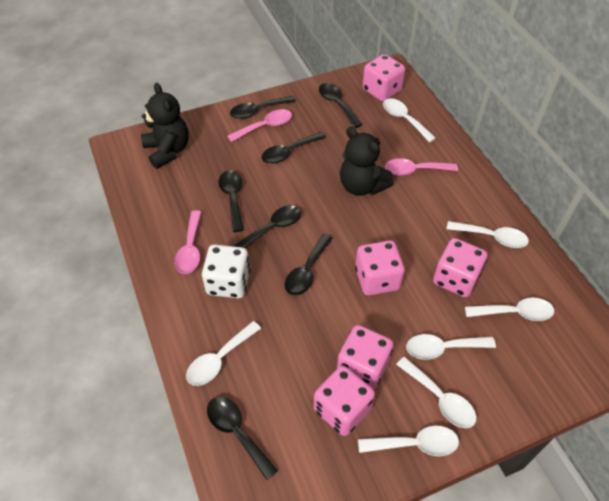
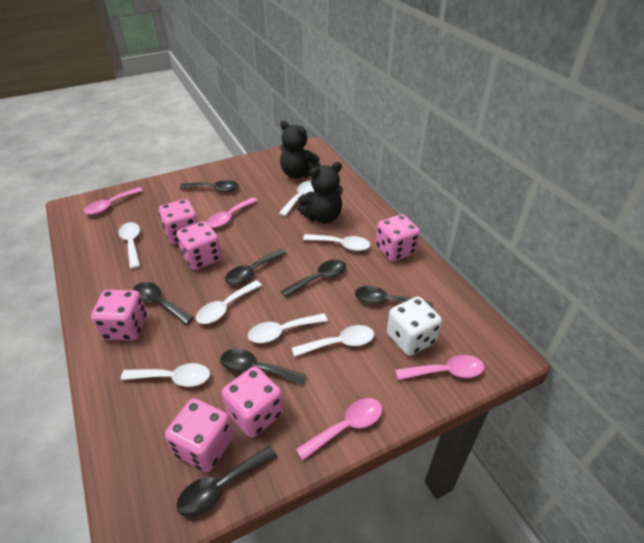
pink dice: [314,366,375,436] [337,325,393,390] [355,240,405,296] [363,54,405,102] [433,238,488,297] = 5 -> [91,290,147,341] [159,199,198,244] [165,398,233,472] [176,221,222,270] [222,366,284,438] [376,214,420,261] = 6
pink spoon: [174,210,202,274] [227,109,292,142] [385,158,458,176] = 3 -> [84,187,143,215] [207,197,258,228] [296,398,382,460] [396,355,484,380] = 4

